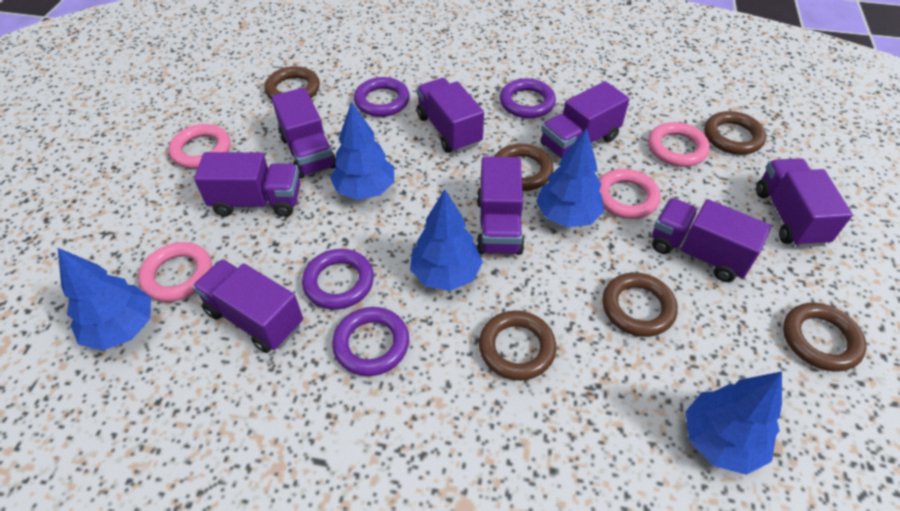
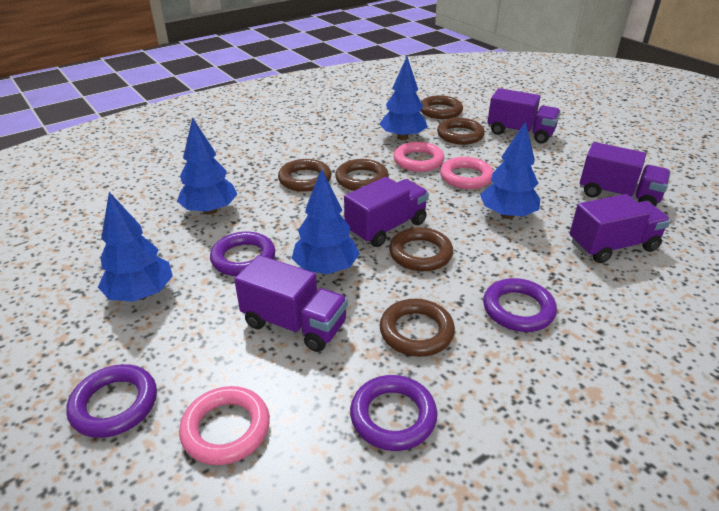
pink ring: [138,242,212,302] [169,124,231,169] [599,169,661,219] [648,122,710,167] = 4 -> [179,386,270,465] [394,142,445,172] [440,157,493,189] = 3
purple truck: [192,259,303,353] [194,152,301,217] [271,87,336,179] [416,78,484,153] [477,156,524,255] [540,81,630,158] [652,198,771,282] [756,158,853,247] = 8 -> [234,255,348,352] [344,177,429,247] [487,88,561,143] [569,194,671,263] [580,142,670,207] = 5

